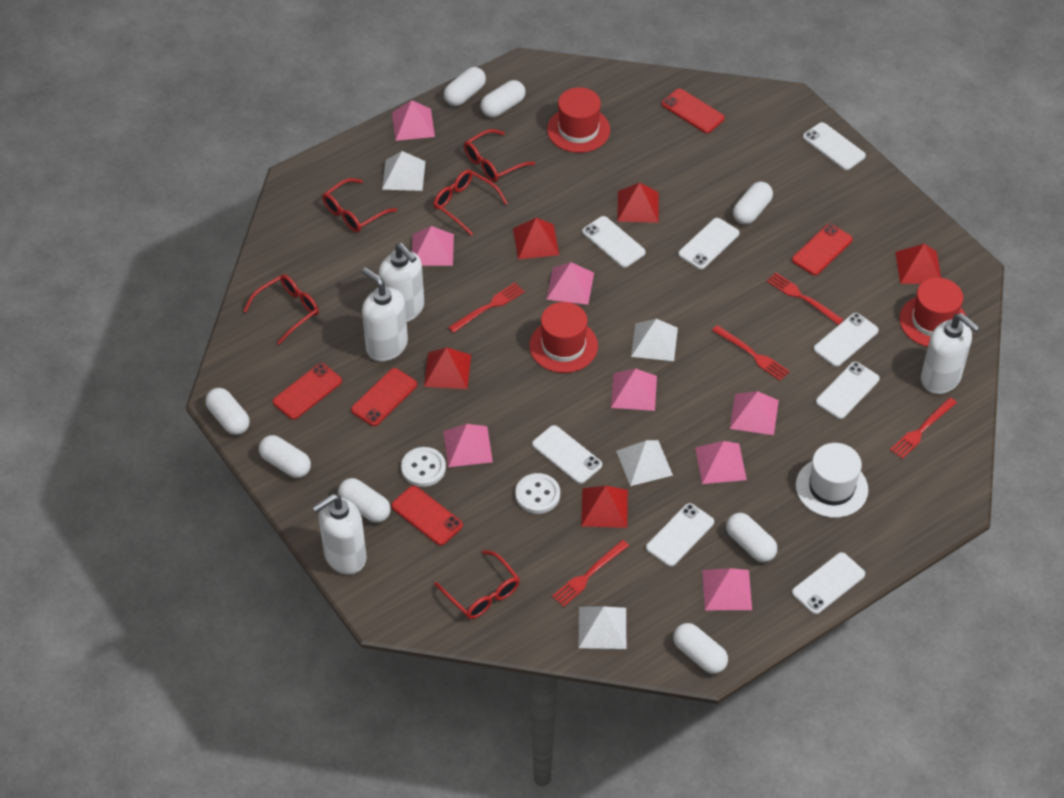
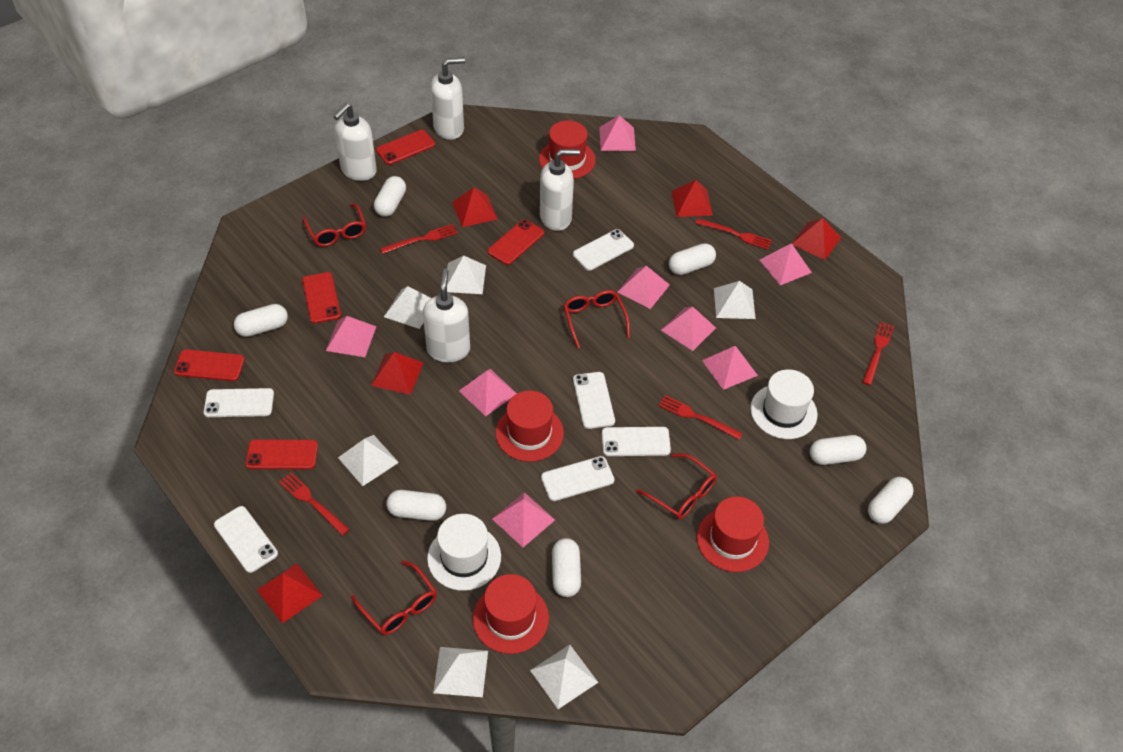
red glasses: [243,274,319,345] [322,178,397,232] [434,170,508,235] [434,550,520,619] [464,129,535,182] = 5 -> [303,204,366,247] [351,561,437,635] [563,290,630,349] [636,454,717,519] = 4
red hat: [529,302,598,373] [547,87,610,153] [899,278,967,347] = 3 -> [473,574,549,654] [495,390,564,462] [539,120,596,179] [697,496,769,572] = 4
white button: [401,447,446,487] [515,473,560,514] = 2 -> none = 0
white capsule: [205,388,250,435] [259,435,311,478] [338,478,391,523] [444,67,486,106] [480,80,526,117] [673,623,728,674] [726,513,777,562] [733,182,773,224] = 8 -> [234,304,288,337] [374,176,406,217] [386,490,446,521] [552,538,581,597] [669,243,716,275] [810,435,867,465] [868,477,914,524] = 7
white hat: [796,443,868,518] = 1 -> [427,514,501,591] [750,369,818,439] = 2
white phone: [532,425,602,484] [582,216,646,268] [646,503,714,567] [678,218,739,269] [792,552,865,614] [803,122,866,170] [814,313,879,367] [816,362,880,419] = 8 -> [204,388,274,417] [214,506,278,573] [541,456,615,501] [573,229,634,271] [573,372,615,429] [602,427,671,456] = 6
white pyramid: [382,151,425,191] [579,606,626,649] [616,440,673,486] [631,319,678,361] = 4 -> [338,435,399,486] [384,286,431,329] [433,647,488,697] [447,256,486,294] [530,645,598,709] [714,281,756,319] = 6

